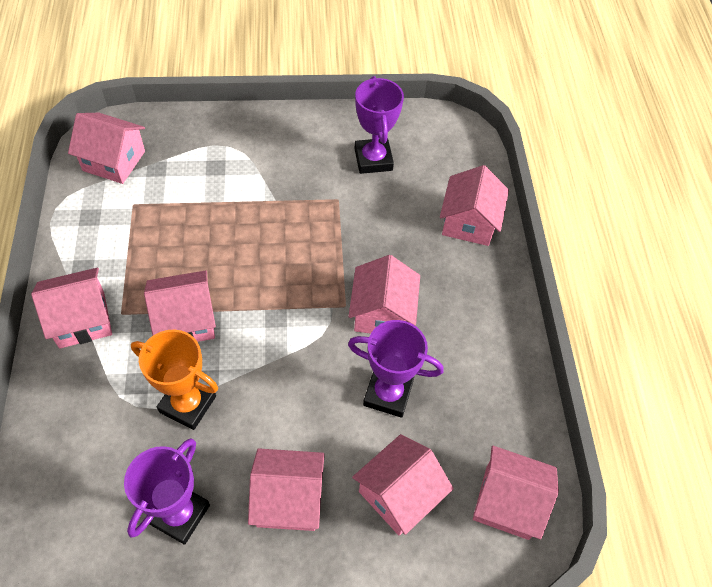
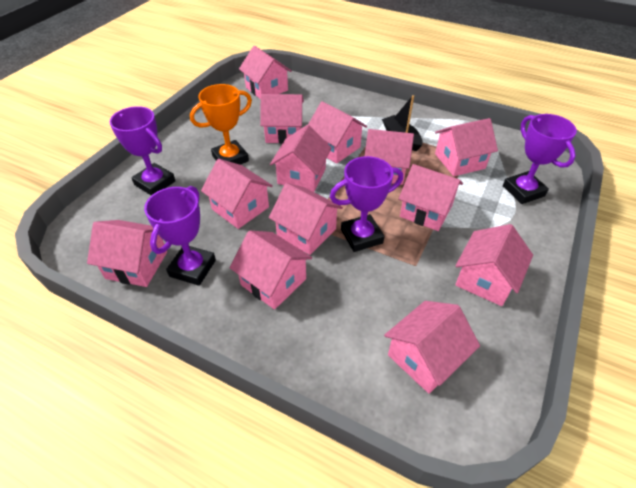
black boat: none = 0 -> [382,95,423,151] = 1
pink house: [31,268,112,349] [68,113,145,184] [144,270,216,342] [248,448,325,531] [349,255,420,334] [352,434,454,536] [440,165,509,246] [473,446,559,540] = 8 -> [87,220,167,287] [201,159,273,229] [230,231,312,309] [239,46,292,99] [260,94,304,144] [269,183,343,255] [270,125,331,192] [308,101,367,164] [365,129,414,185] [384,301,480,393] [399,164,463,231] [435,118,498,176] [455,224,533,306] = 13
purple trophy: [124,438,210,545] [348,320,444,418] [354,76,404,174] = 3 -> [109,106,175,196] [144,186,216,286] [330,156,403,252] [503,114,577,204] = 4

